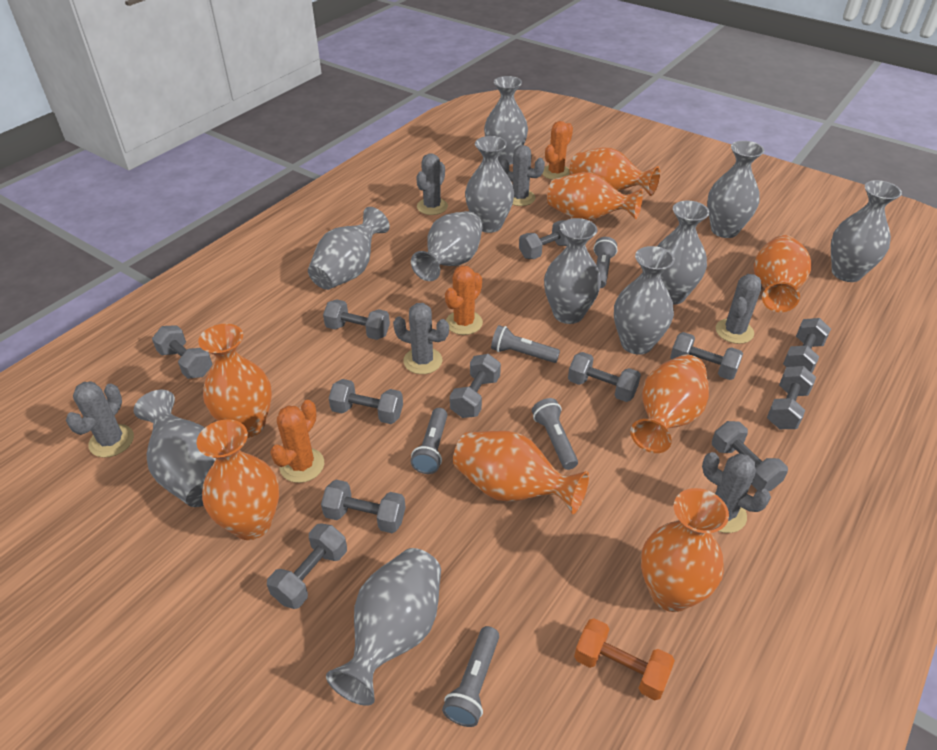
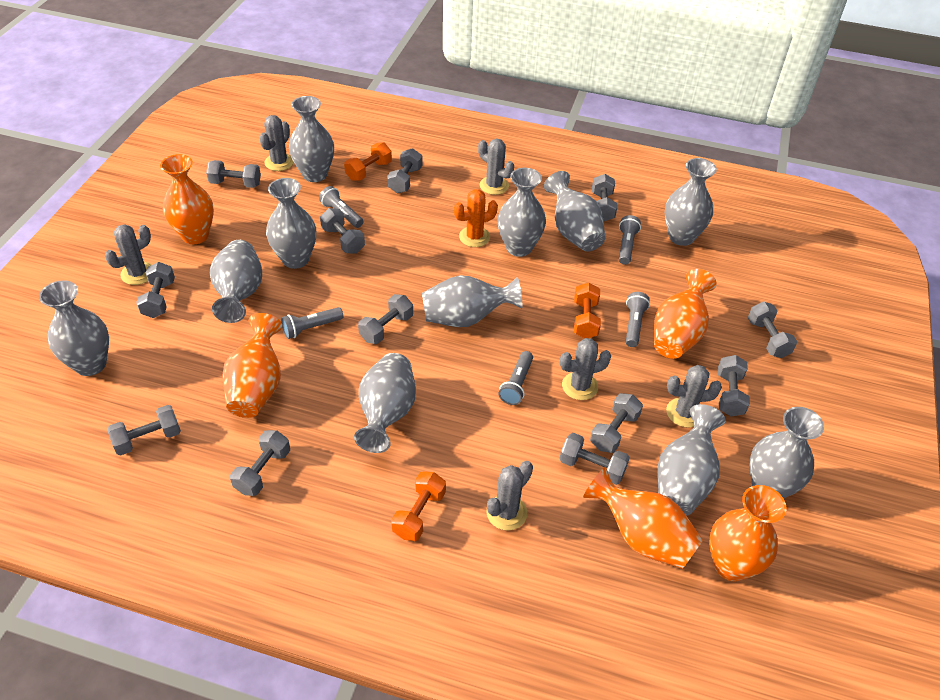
orange cactus: [270,400,324,483] [445,266,483,335] [542,121,573,180] = 3 -> [454,189,498,247] = 1
orange dumbbell: [574,618,675,700] = 1 -> [344,142,392,181] [391,471,446,541] [574,283,601,338] = 3
orange vase: [197,419,279,540] [198,324,272,438] [453,431,589,514] [547,172,643,221] [569,147,660,196] [630,354,709,453] [641,488,729,612] [754,235,812,312] = 8 -> [160,154,214,244] [223,313,282,418] [583,467,703,569] [654,269,717,359] [709,485,786,581] = 5

